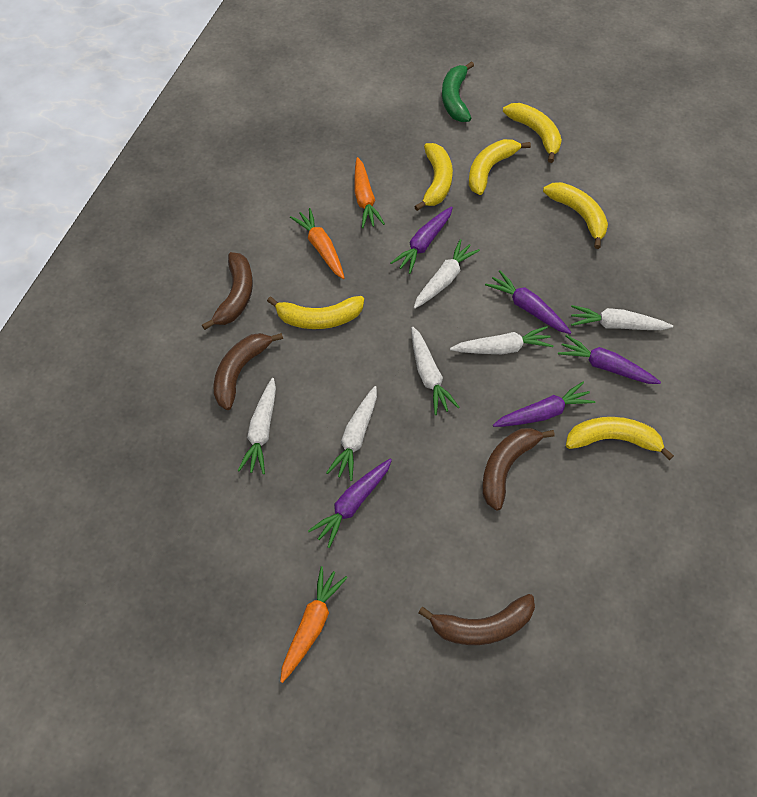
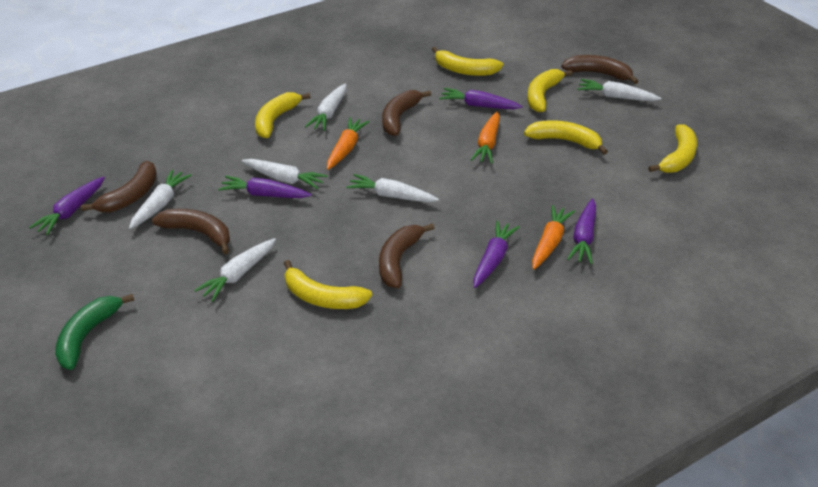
brown banana: [202,252,253,330] [214,333,283,410] [418,594,535,645] [482,428,555,511] = 4 -> [81,161,157,212] [152,209,230,254] [379,223,434,288] [382,90,431,136] [561,55,639,84] = 5

